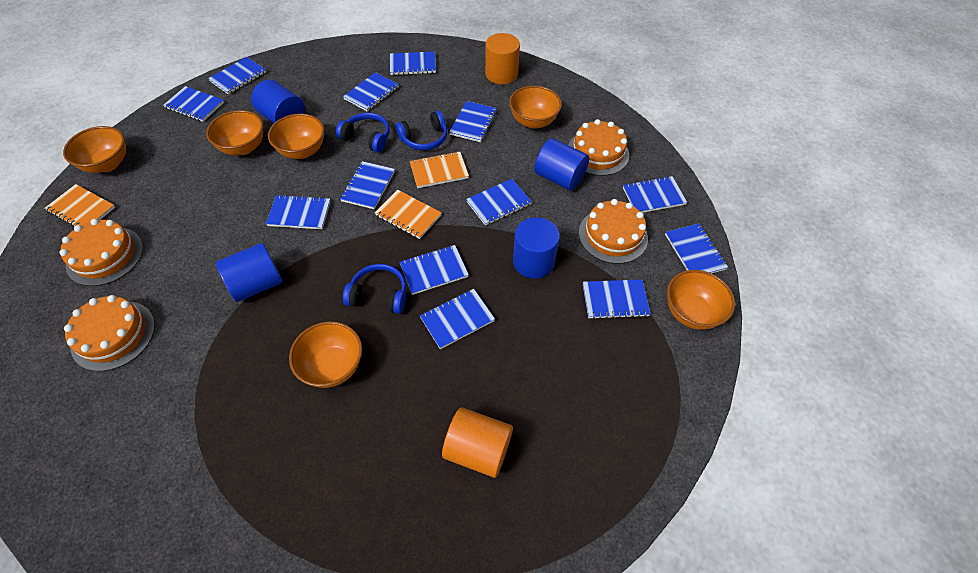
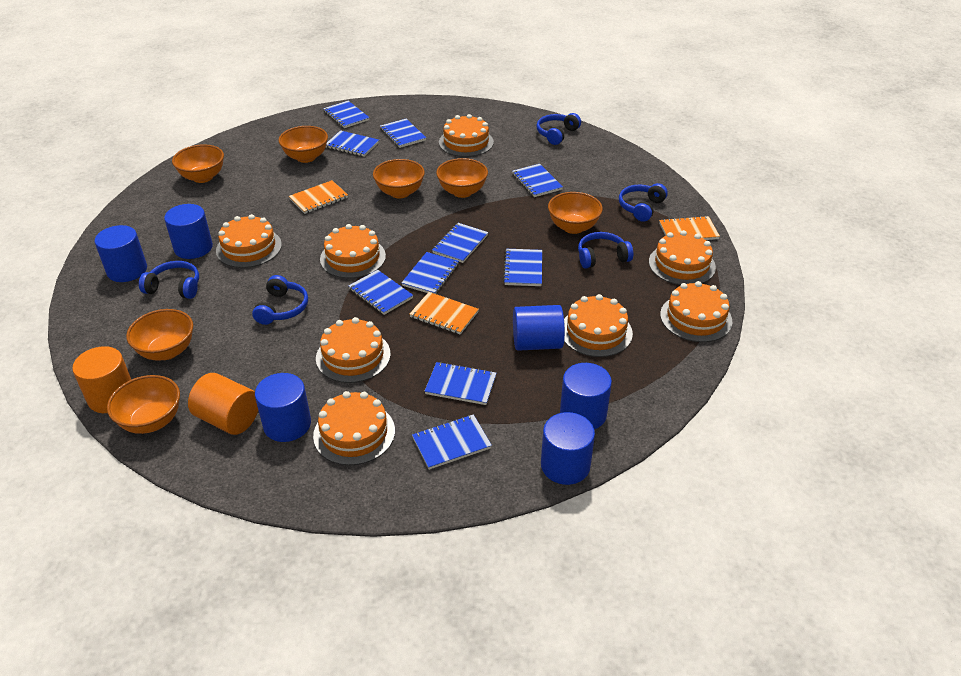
blue cylinder: [216,243,282,302] [251,80,305,124] [513,217,560,278] [534,138,589,191] = 4 -> [95,225,147,282] [164,204,213,259] [255,373,311,442] [513,305,565,351] [541,412,595,485] [560,363,612,429] = 6
blue headphones: [336,113,390,153] [343,264,406,314] [395,111,447,150] = 3 -> [139,261,199,299] [252,275,308,325] [536,113,581,145] [578,232,633,269] [619,183,668,222] = 5
blue notebook: [163,86,224,122] [208,57,266,94] [266,194,331,229] [340,161,395,209] [343,72,399,112] [390,51,436,75] [399,245,469,295] [420,289,495,349] [449,101,497,142] [466,179,532,226] [583,279,651,319] [623,176,687,213] [665,224,728,273] = 13 -> [323,101,370,128] [326,130,379,157] [349,270,413,315] [380,118,426,148] [402,252,459,294] [412,414,492,470] [425,362,496,405] [432,223,488,263] [503,249,542,286] [512,164,563,197] = 10
orange bowl: [63,126,126,173] [206,110,263,155] [268,114,324,159] [289,321,362,388] [509,86,562,129] [667,270,735,330] = 6 -> [107,375,180,434] [126,309,193,361] [172,144,224,183] [279,126,328,163] [373,159,425,199] [436,158,488,198] [548,192,603,234] = 7
orange cake: [60,219,143,286] [64,295,155,371] [568,119,629,176] [579,199,648,264] = 4 -> [216,214,282,268] [313,391,395,465] [316,317,391,383] [320,224,386,278] [439,114,494,157] [564,294,633,357] [649,230,716,285] [660,281,733,342] = 8

